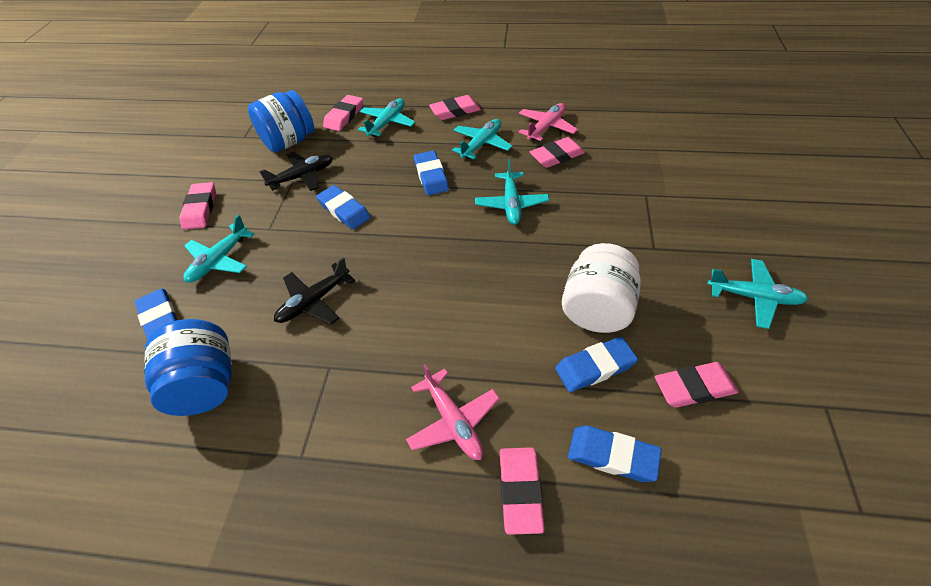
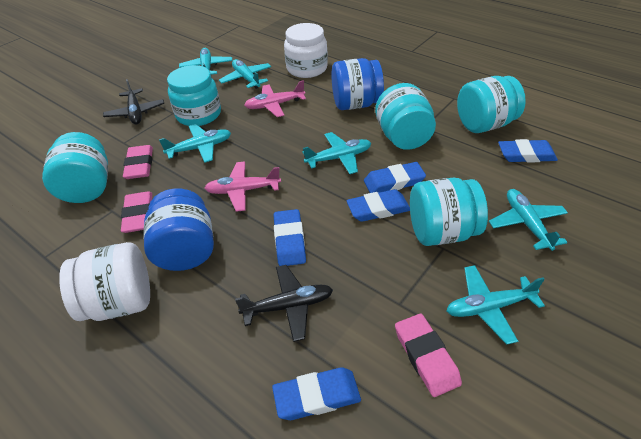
pink eraser: [180,182,216,229] [323,95,363,131] [429,95,481,120] [500,447,545,535] [530,137,585,168] [655,362,738,408] = 6 -> [121,191,152,233] [123,145,153,179] [395,314,462,397] = 3
turquoise jar: none = 0 -> [42,132,108,203] [167,65,221,126] [375,83,436,150] [410,178,488,246] [457,76,526,133] = 5
turquoise plane: [184,215,254,282] [358,99,415,137] [452,119,512,159] [475,159,549,225] [707,259,808,329] = 5 -> [159,124,231,163] [179,48,233,75] [219,59,271,89] [302,132,371,174] [446,265,545,345] [489,189,568,251] = 6
white jar: [562,243,641,333] = 1 -> [59,242,150,321] [284,23,328,78] = 2

